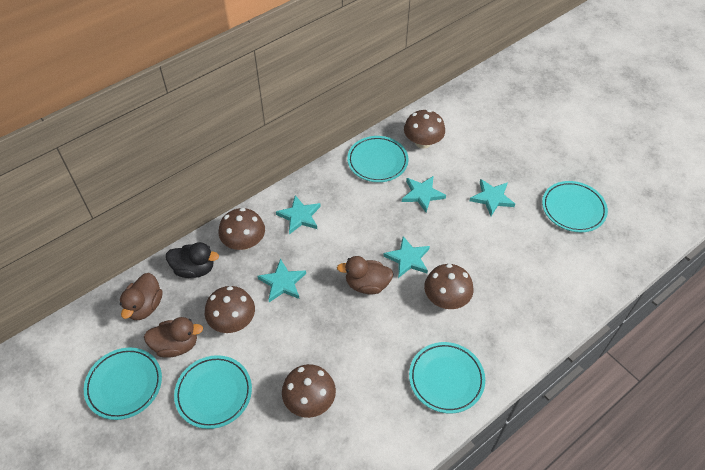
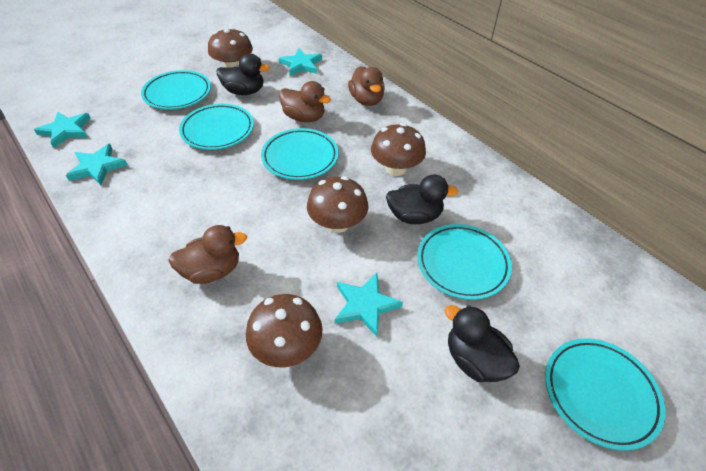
black duck: [166,242,219,278] = 1 -> [217,53,270,95] [386,174,458,224] [444,305,520,382] = 3
brown mushroom: [205,286,255,333] [219,208,265,250] [282,364,336,418] [404,110,445,149] [424,264,473,309] = 5 -> [208,27,253,68] [246,294,322,367] [307,176,368,233] [371,123,426,176] = 4
turquoise star: [258,259,306,302] [276,195,321,234] [383,236,430,278] [402,176,446,212] [470,179,515,216] = 5 -> [34,112,91,148] [66,144,128,185] [279,48,322,76] [335,273,403,337] = 4

